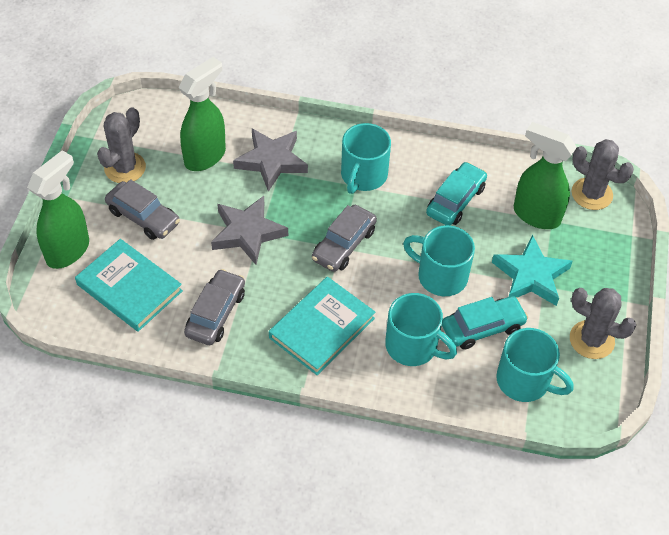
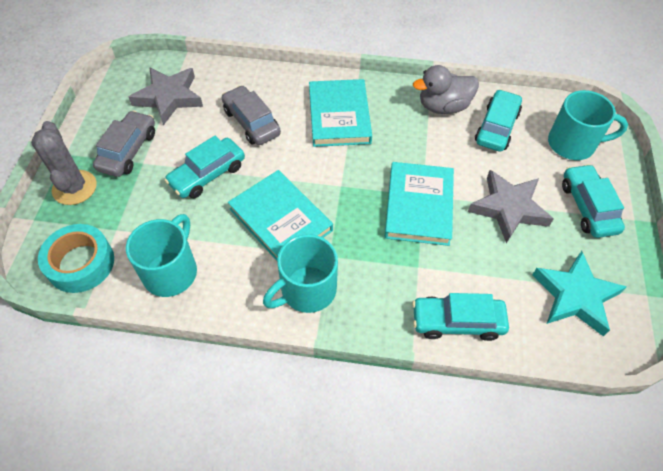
green spray bottle: [27,150,89,269] [179,57,226,171] [514,122,577,229] = 3 -> none = 0
grey cactus: [97,107,146,183] [570,288,636,359] [572,139,634,210] = 3 -> [31,121,97,205] = 1
grey car: [105,179,180,240] [184,269,245,345] [312,205,377,272] = 3 -> [93,110,155,177] [222,85,281,145] = 2
grey duck: none = 0 -> [413,65,479,114] = 1
turquoise book: [75,239,183,332] [269,277,375,375] = 2 -> [228,170,333,261] [309,79,372,147] [384,162,454,246] = 3
turquoise car: [426,162,487,225] [442,296,528,350] = 2 -> [164,136,245,199] [412,293,509,341] [475,89,522,152] [562,164,625,238] = 4
turquoise mug: [341,123,391,194] [385,293,457,366] [403,225,475,296] [496,328,574,402] = 4 -> [126,214,197,297] [263,234,338,313] [548,90,628,160] = 3
turquoise tape: none = 0 -> [38,224,114,293] = 1

